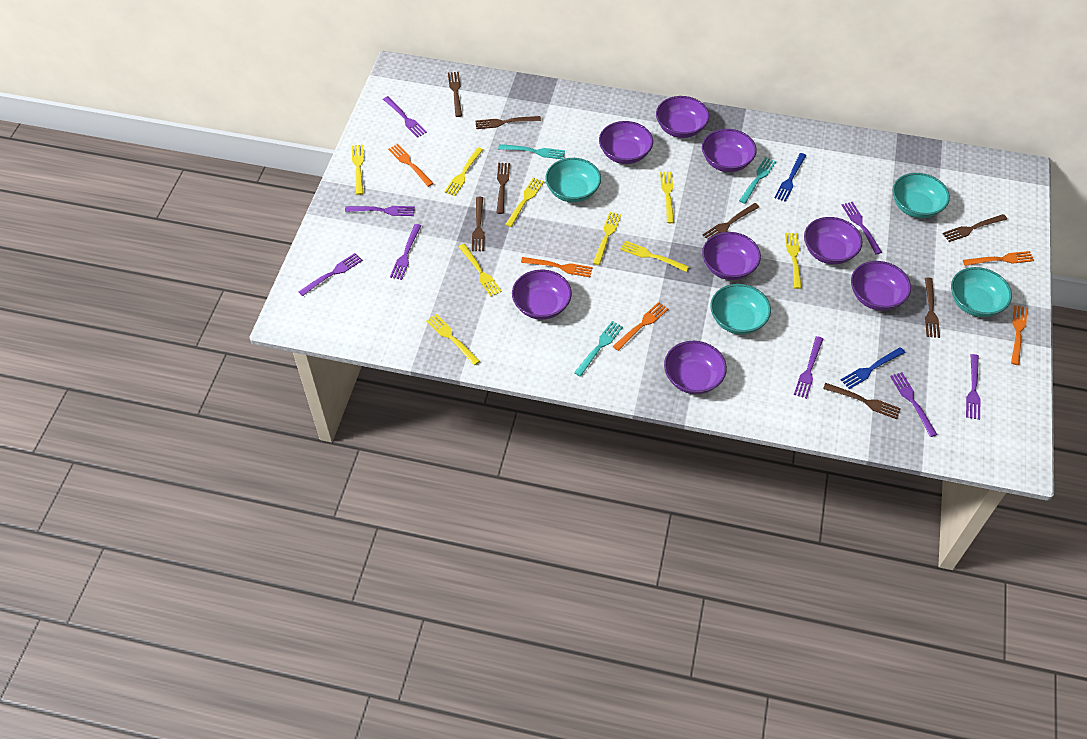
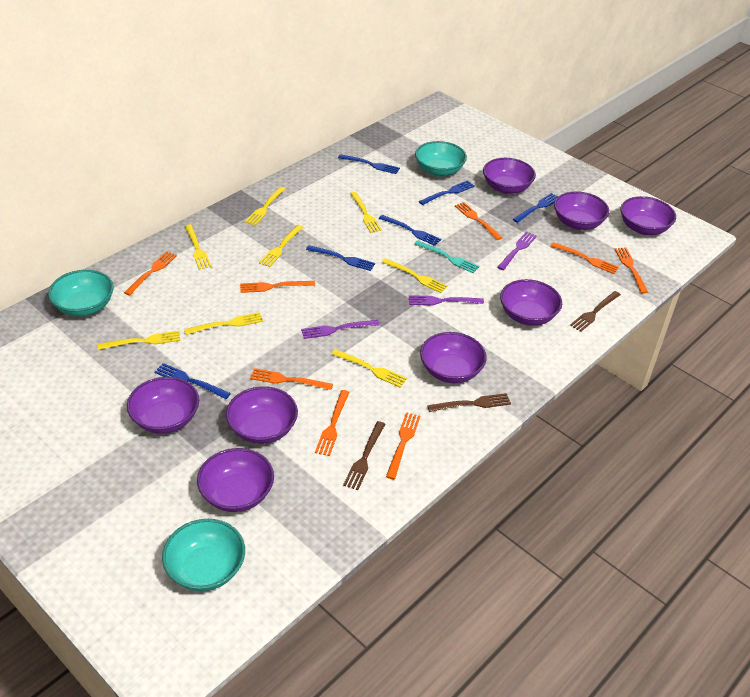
blue fork: [774,153,807,202] [841,347,905,389] = 2 -> [155,363,231,399] [306,245,375,271] [338,154,400,174] [379,215,441,246] [419,180,475,205] [513,193,558,223] = 6
brown fork: [448,72,462,117] [472,197,485,251] [475,116,541,129] [497,163,510,214] [703,203,759,240] [823,383,901,419] [925,277,940,338] [942,214,1007,242] = 8 -> [343,421,385,490] [427,393,511,412] [570,291,621,332] = 3
orange fork: [388,144,434,187] [521,257,593,277] [613,302,668,351] [963,251,1034,266] [1011,305,1028,365] = 5 -> [124,251,177,296] [240,281,315,293] [250,368,333,390] [315,390,350,456] [386,412,420,479] [455,202,503,240] [551,242,619,274] [615,248,648,294] = 8
purple fork: [298,253,363,296] [345,206,415,216] [383,96,427,138] [390,224,421,280] [794,336,823,399] [842,202,882,254] [890,372,937,437] [966,354,981,420] = 8 -> [301,320,379,339] [409,295,484,305] [497,232,537,270] = 3
turquoise bowl: [545,158,601,203] [710,284,771,335] [893,173,950,218] [951,267,1012,317] = 4 -> [48,270,113,316] [162,519,245,591] [415,141,467,177] = 3
turquoise fork: [498,144,565,159] [574,321,623,377] [739,157,776,204] = 3 -> [414,240,479,273] = 1
yellow fork: [352,145,364,195] [426,314,480,365] [444,147,483,196] [459,244,502,296] [505,178,544,227] [593,212,621,265] [620,240,689,272] [660,172,674,223] [785,233,802,289] = 9 -> [98,331,181,350] [184,312,263,335] [185,224,212,269] [245,187,286,226] [259,225,304,267] [332,349,407,388] [350,192,382,233] [382,258,448,293] = 8

